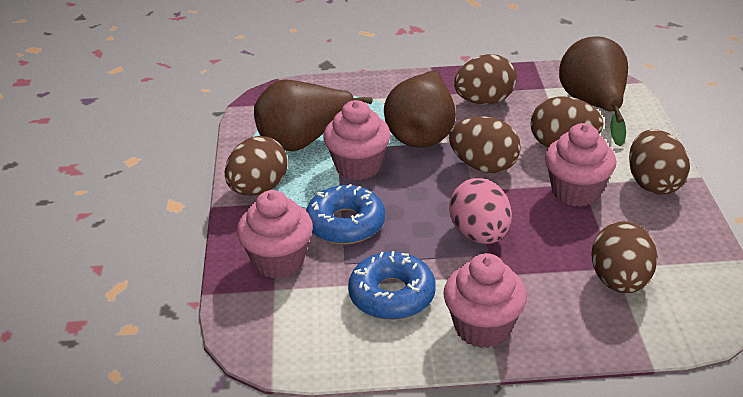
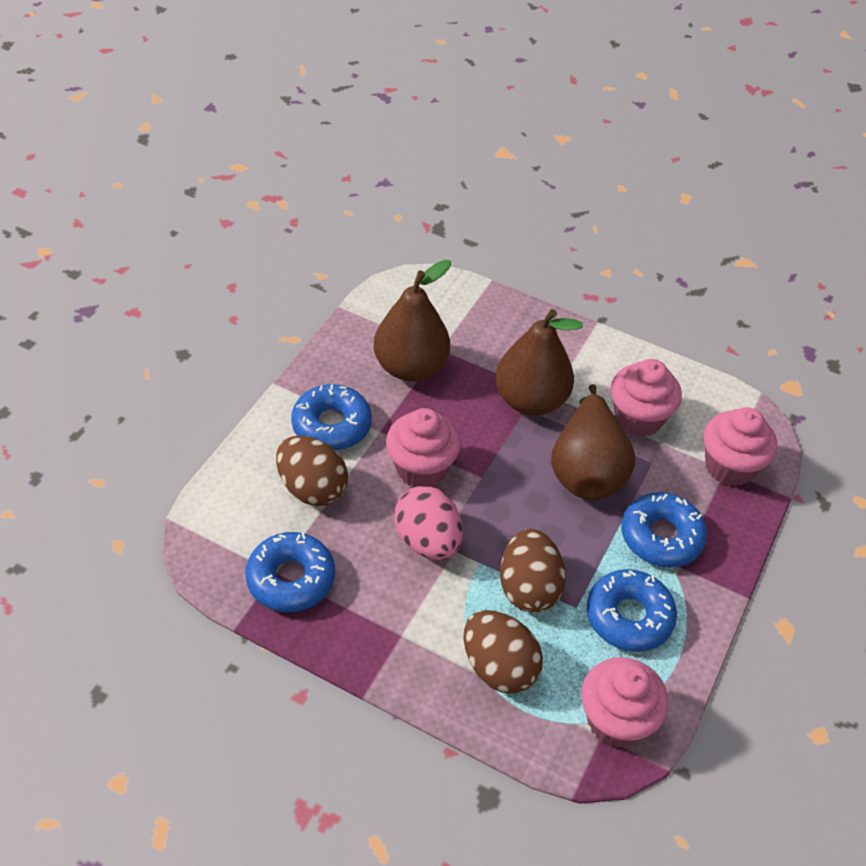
blue donut: [306,184,385,244] [348,251,436,320] = 2 -> [245,532,335,612] [291,384,372,451] [587,569,677,652] [621,492,707,567] = 4
brown egg: [225,136,288,196] [449,116,521,173] [454,54,517,105] [531,97,604,147] [591,221,658,293] [629,129,690,195] = 6 -> [276,436,348,506] [464,610,543,694] [500,529,566,613] = 3

